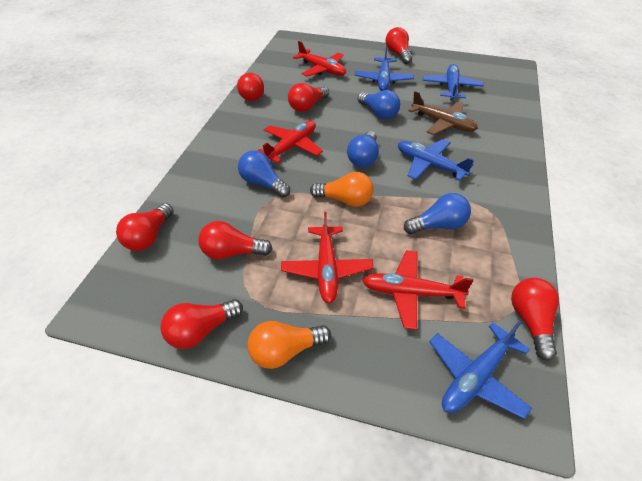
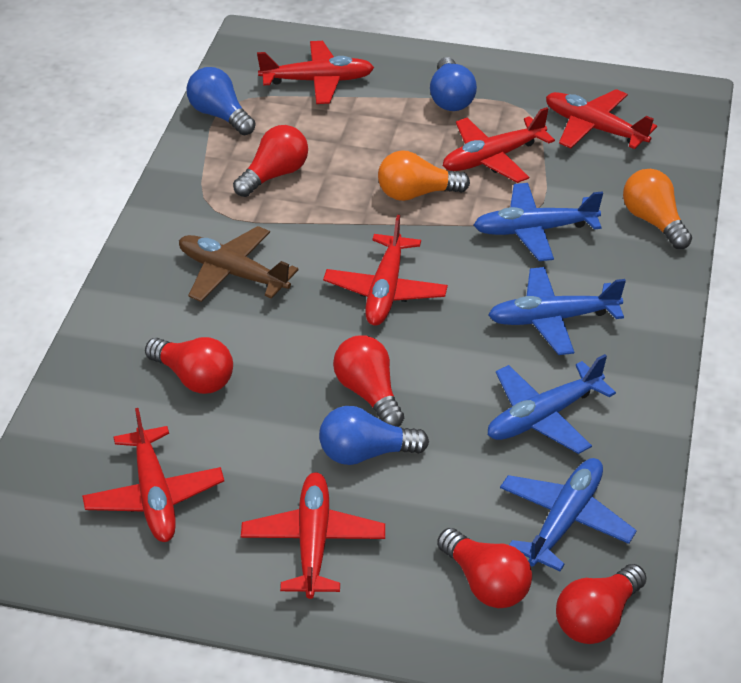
blue light bulb: [238,150,290,198] [347,131,379,167] [358,90,400,119] [404,193,471,234] = 4 -> [187,67,256,135] [319,406,429,465] [430,57,477,111] = 3
red light bulb: [116,203,174,251] [160,299,243,349] [198,221,272,260] [237,73,264,101] [288,83,329,112] [385,27,412,64] [511,278,559,361] = 7 -> [145,337,233,394] [233,125,308,197] [333,335,404,427] [437,528,532,608] [556,564,647,644] = 5
red plane: [257,121,323,163] [281,212,374,304] [293,41,346,76] [362,250,474,330] = 4 -> [82,408,224,542] [241,472,385,599] [257,41,374,104] [323,215,448,326] [443,107,555,183] [546,89,657,149] = 6

